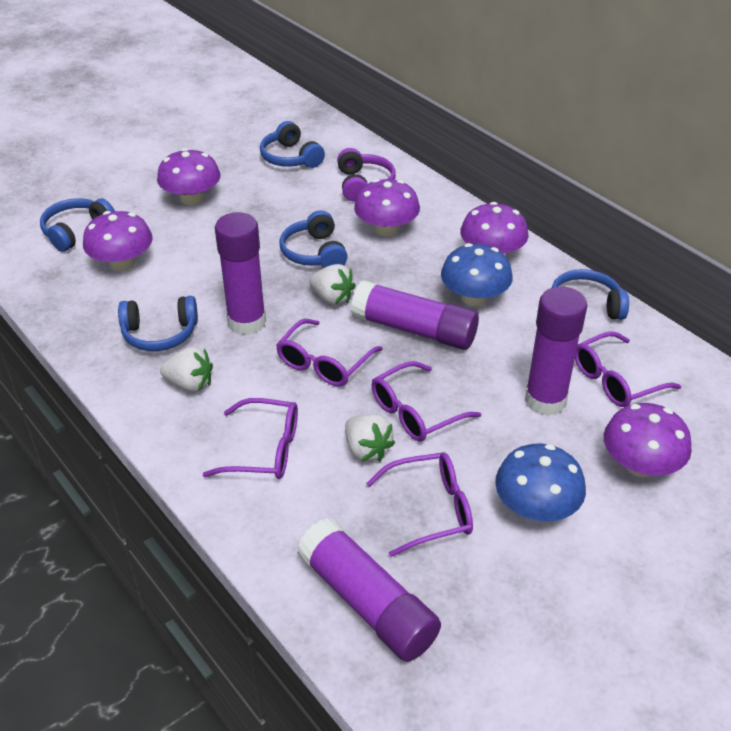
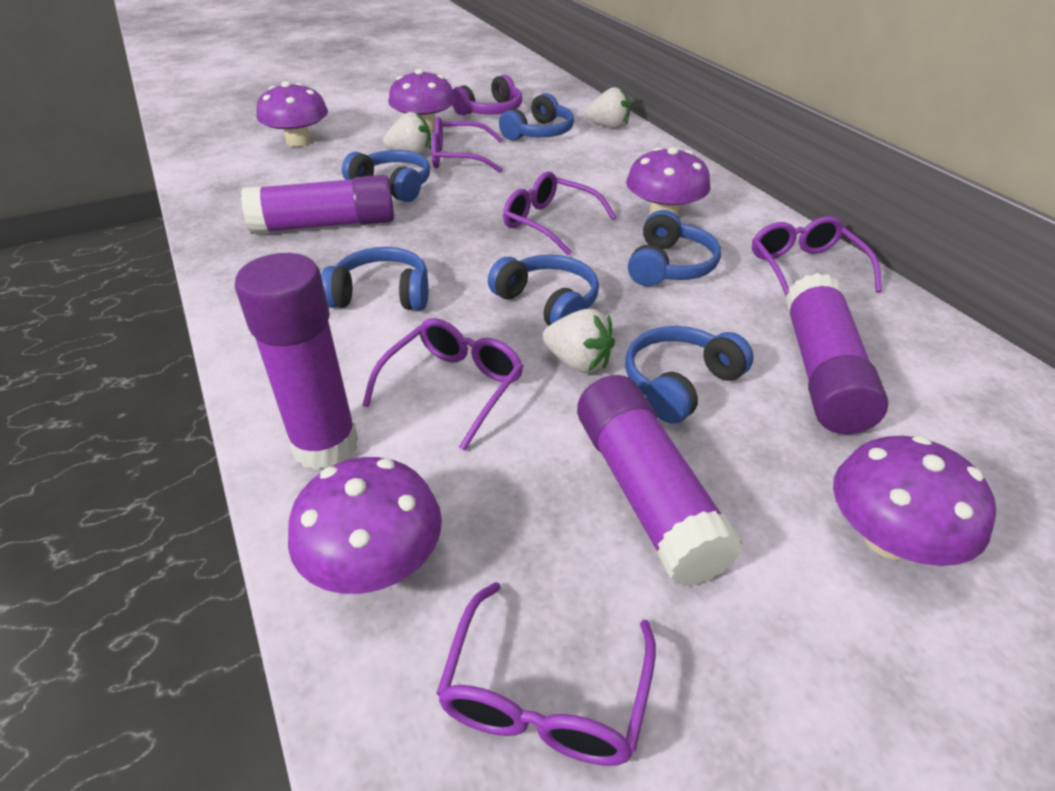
blue headphones: [40,198,115,252] [118,296,198,351] [260,121,325,168] [279,210,347,268] [551,269,629,320] = 5 -> [321,247,429,311] [342,150,430,202] [488,255,599,326] [499,93,574,140] [625,326,754,424] [628,210,721,286] = 6
blue mushroom: [441,243,513,306] [495,443,586,521] = 2 -> none = 0

